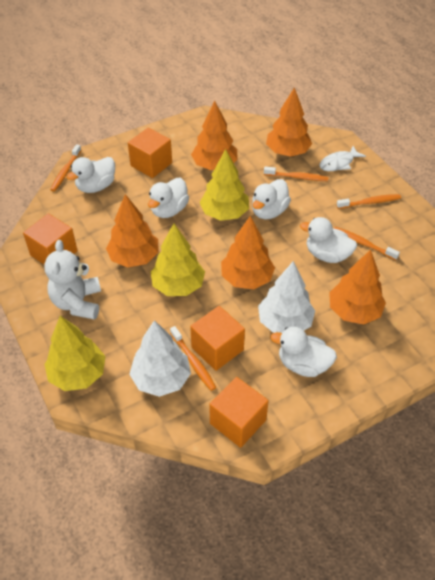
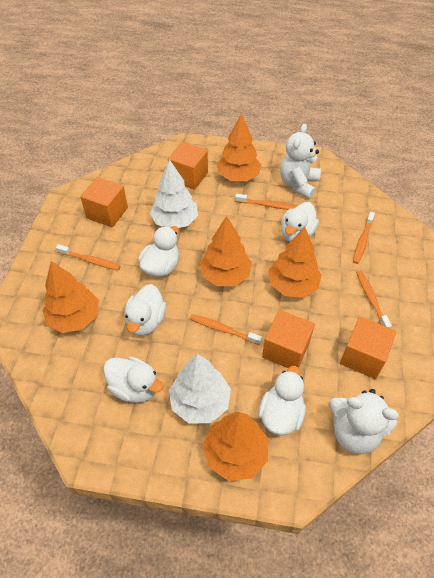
white fish: [320,146,366,171] = 1 -> none = 0
white teddy bear: [44,240,101,320] = 1 -> [280,124,321,199] [329,389,399,454] = 2
yellow tree: [44,316,106,391] [151,223,205,296] [200,149,249,221] = 3 -> none = 0

